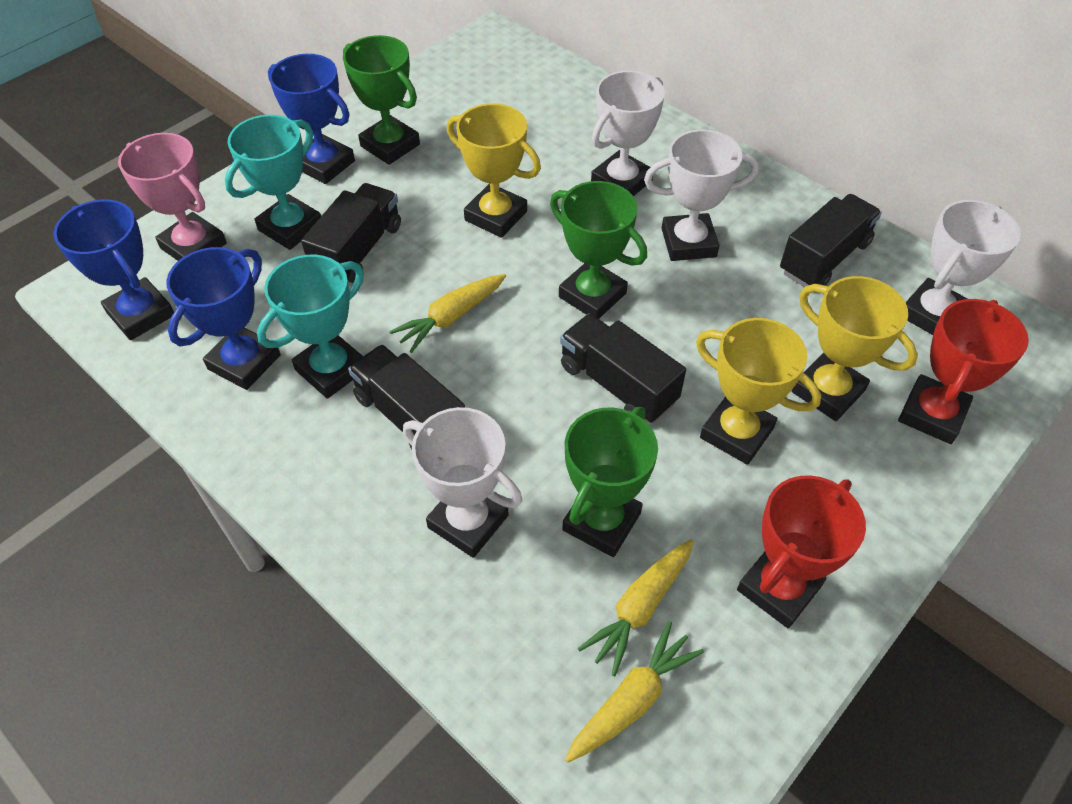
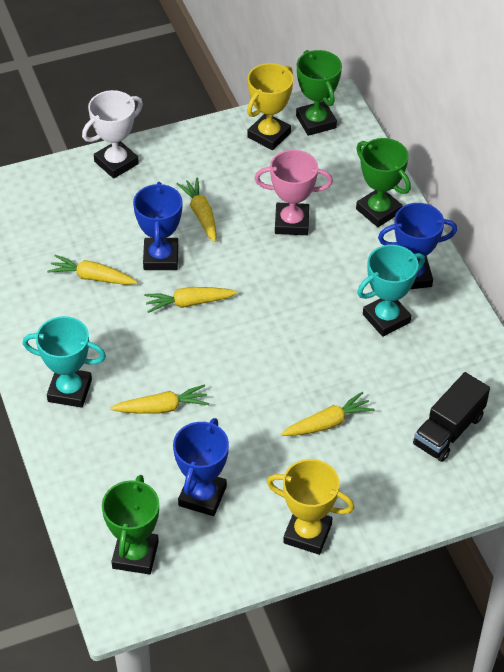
black truck: [301,183,401,283] [348,345,465,450] [560,314,686,423] [780,194,882,287] = 4 -> [413,372,490,462] = 1
red trophy: [737,475,866,628] [898,299,1029,444] = 2 -> none = 0
white trophy: [403,407,522,558] [591,71,665,196] [644,130,759,261] [906,200,1021,335] = 4 -> [82,90,143,179] = 1
yellow carrot: [389,274,506,353] [565,621,704,763] [578,539,694,676] = 3 -> [47,255,138,285] [110,384,209,414] [144,287,238,313] [176,178,217,242] [281,391,375,436] = 5
yellow trophy: [447,103,541,238] [696,318,821,465] [792,276,918,421] = 3 -> [247,63,293,150] [267,459,355,555] = 2

